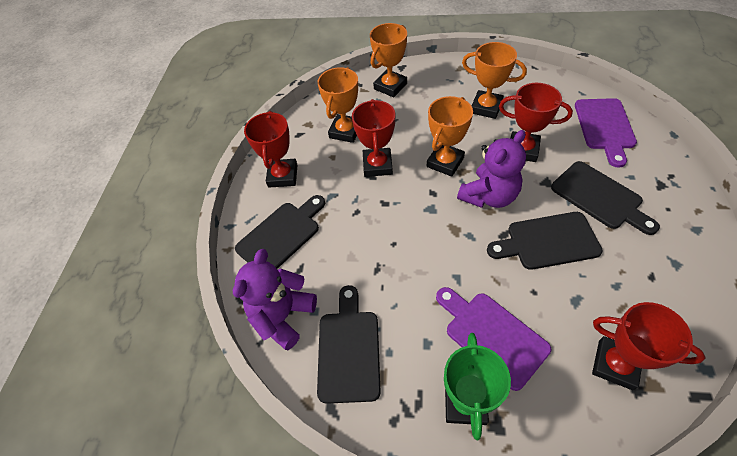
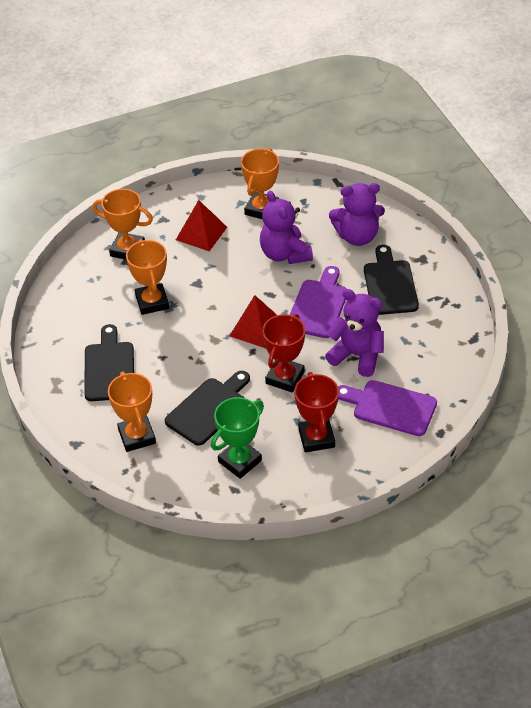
black cutting board: [235,195,325,269] [317,285,381,404] [487,212,603,270] [551,161,660,235] = 4 -> [84,324,134,401] [165,371,250,446] [364,245,419,315] = 3
purple teddy bear: [233,249,317,350] [457,130,526,208] = 2 -> [260,191,313,264] [325,289,384,377] [329,183,385,246] = 3
red pyramid: none = 0 -> [176,200,227,251] [230,295,277,348] = 2
red trophy: [244,111,298,188] [352,99,396,177] [499,83,573,162] [592,302,705,390] = 4 -> [262,314,305,392] [294,372,339,453] = 2

